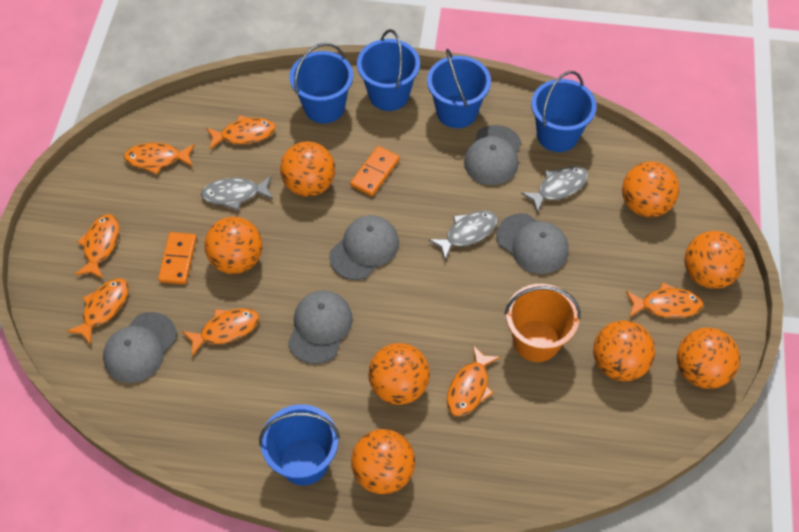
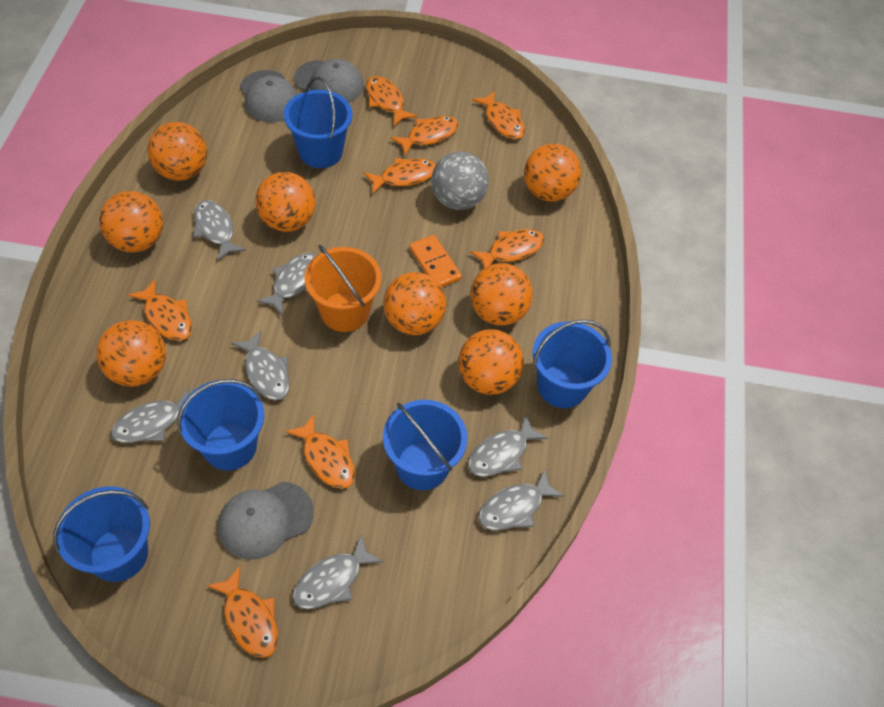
grey ball: none = 0 -> [431,151,489,210] = 1
grey cap: [103,312,177,383] [288,290,353,364] [329,215,399,280] [464,125,521,185] [496,213,569,274] = 5 -> [218,482,314,560] [240,70,297,122] [294,59,364,103] = 3
grey fish: [201,176,273,210] [429,211,498,260] [521,166,588,213] = 3 -> [111,387,189,443] [193,200,246,261] [231,331,290,401] [257,252,317,315] [292,535,383,609] [468,415,548,477] [478,469,564,530] = 7
orange domino: [158,232,197,284] [350,146,400,196] = 2 -> [409,235,462,287] = 1
orange fish: [66,278,129,345] [75,214,119,279] [124,143,195,174] [182,308,259,356] [206,115,276,149] [447,345,500,416] [626,283,704,318] = 7 -> [128,279,192,341] [207,566,278,658] [285,414,355,489] [364,158,436,194] [366,76,417,126] [390,116,459,155] [470,229,544,268] [472,90,525,139] = 8

